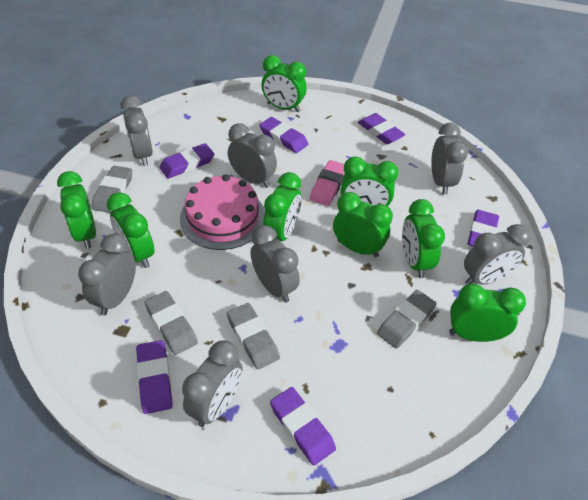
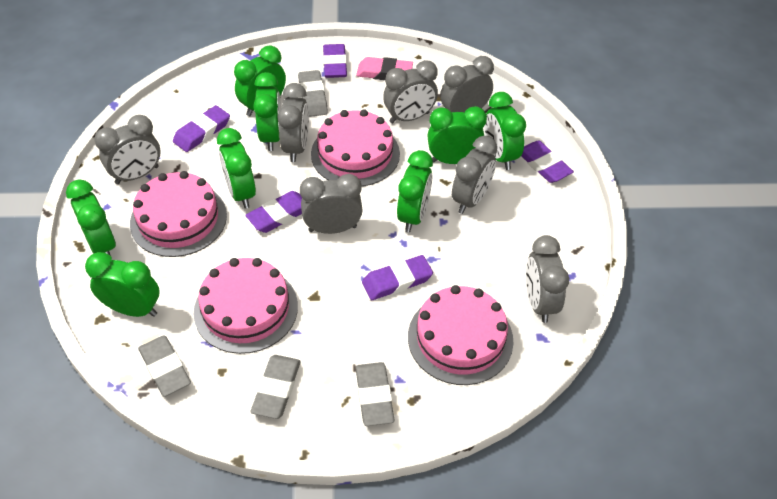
pink cake: [180,174,265,250] = 1 -> [130,171,227,257] [194,258,298,354] [311,109,400,187] [408,285,514,385] = 4
purple eraser: [136,340,173,414] [159,143,214,179] [259,117,308,153] [270,387,336,465] [358,113,406,144] [467,210,499,247] = 6 -> [173,105,230,152] [245,191,302,233] [323,44,347,78] [362,255,433,300] [521,140,574,183] = 5

